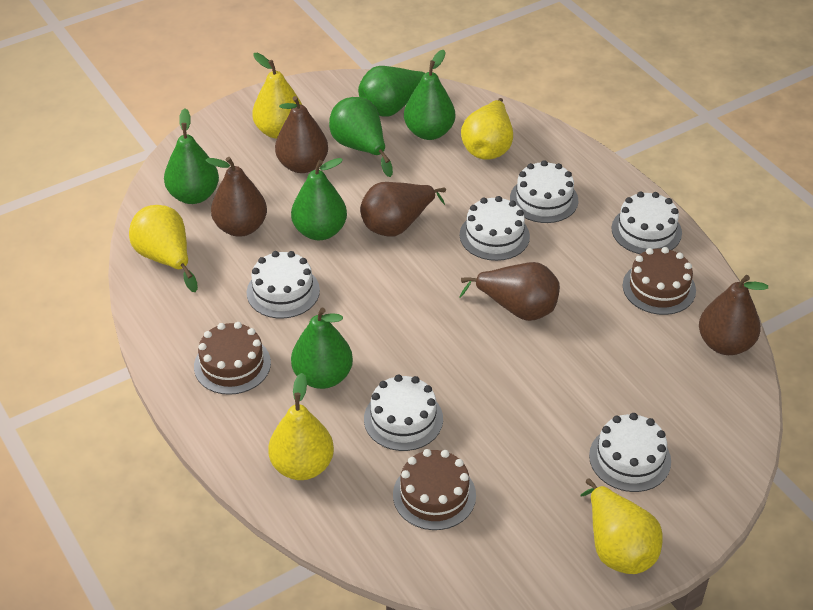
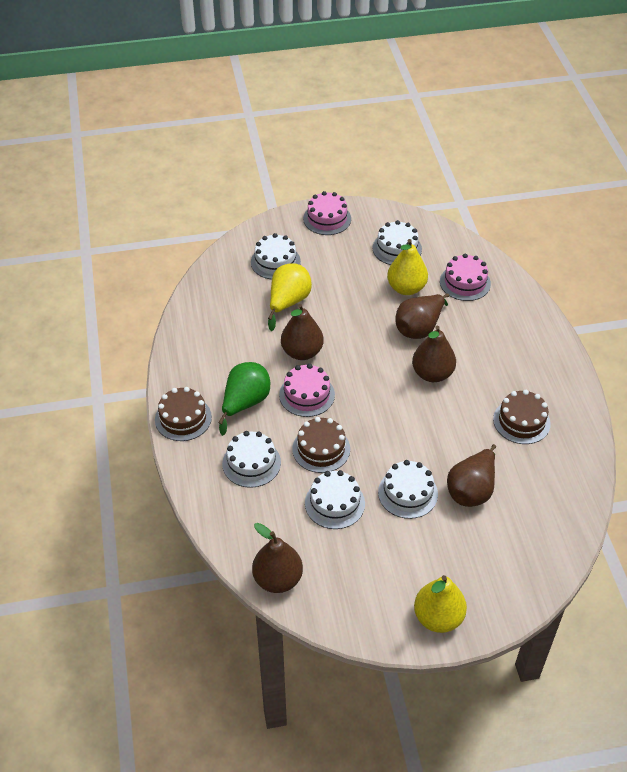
green pear: [164,108,219,204] [291,158,347,240] [291,308,353,389] [329,97,393,177] [358,66,438,117] [404,50,455,140] = 6 -> [218,362,270,436] = 1
pink cake: none = 0 -> [279,364,335,417] [303,191,351,235] [440,254,491,301] = 3
white cake: [247,251,320,319] [364,374,443,451] [460,196,530,261] [510,160,578,223] [589,413,671,492] [612,191,682,254] = 6 -> [222,431,281,488] [251,233,301,279] [305,470,365,529] [373,220,422,265] [378,460,438,519] = 5
yellow pear: [129,205,198,292] [252,53,302,139] [268,373,334,480] [461,98,513,160] [580,478,663,574] = 5 -> [268,263,312,331] [387,239,428,295] [414,575,467,633] = 3

